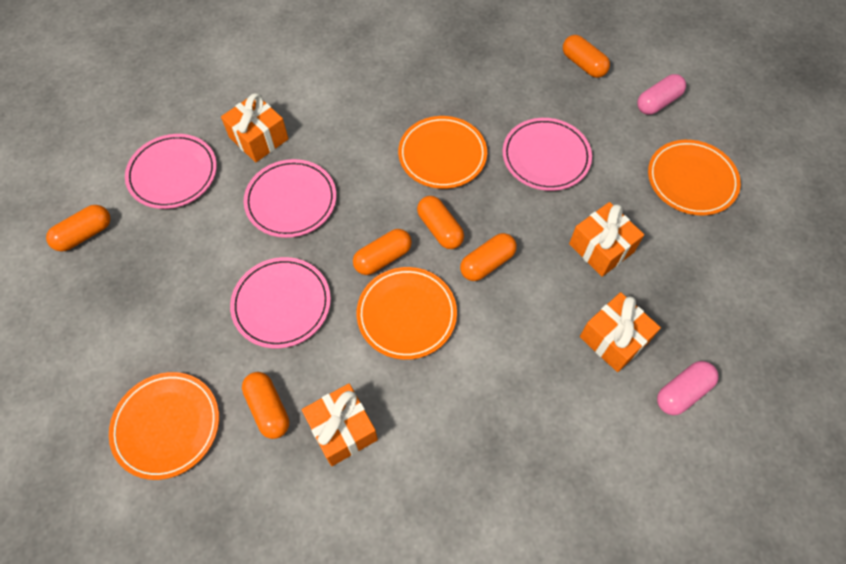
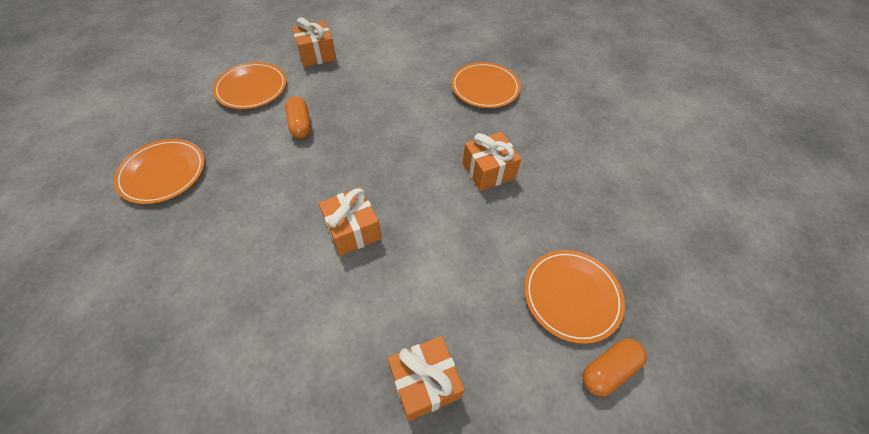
orange capsule: [46,205,111,252] [242,372,289,439] [353,229,412,275] [417,196,464,249] [460,233,517,281] [563,35,610,78] = 6 -> [285,96,311,138] [583,339,647,396] = 2
pink capsule: [637,74,686,115] [657,361,719,415] = 2 -> none = 0
pink plate: [125,134,217,209] [230,257,331,348] [244,159,336,238] [503,118,592,191] = 4 -> none = 0

